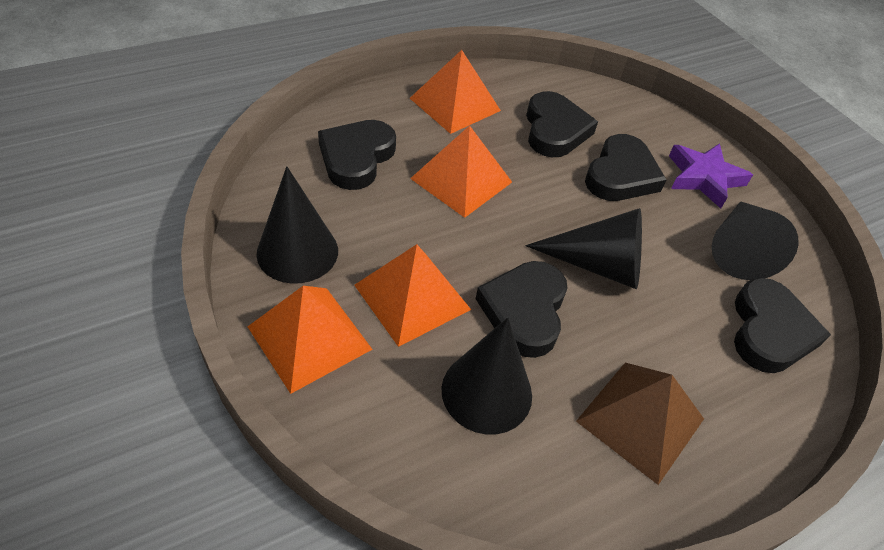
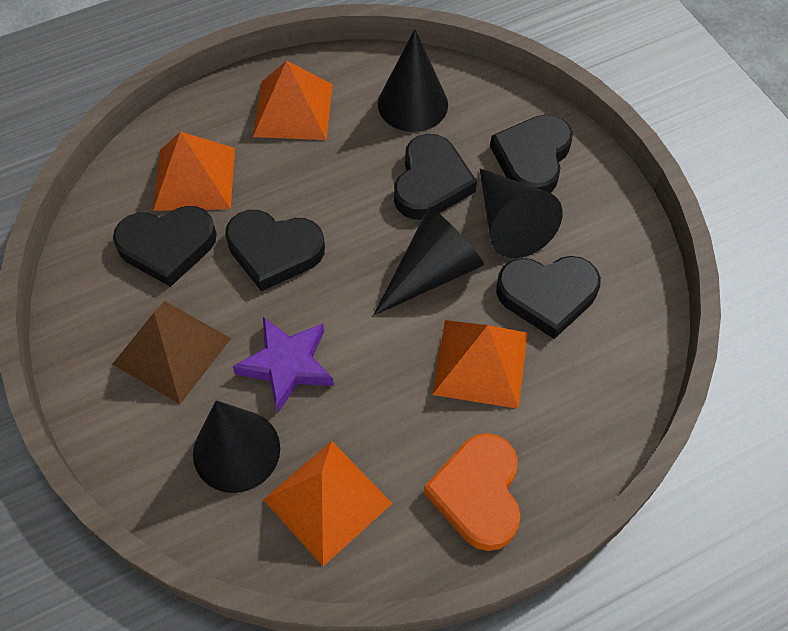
orange heart: none = 0 -> [424,433,520,551] = 1

